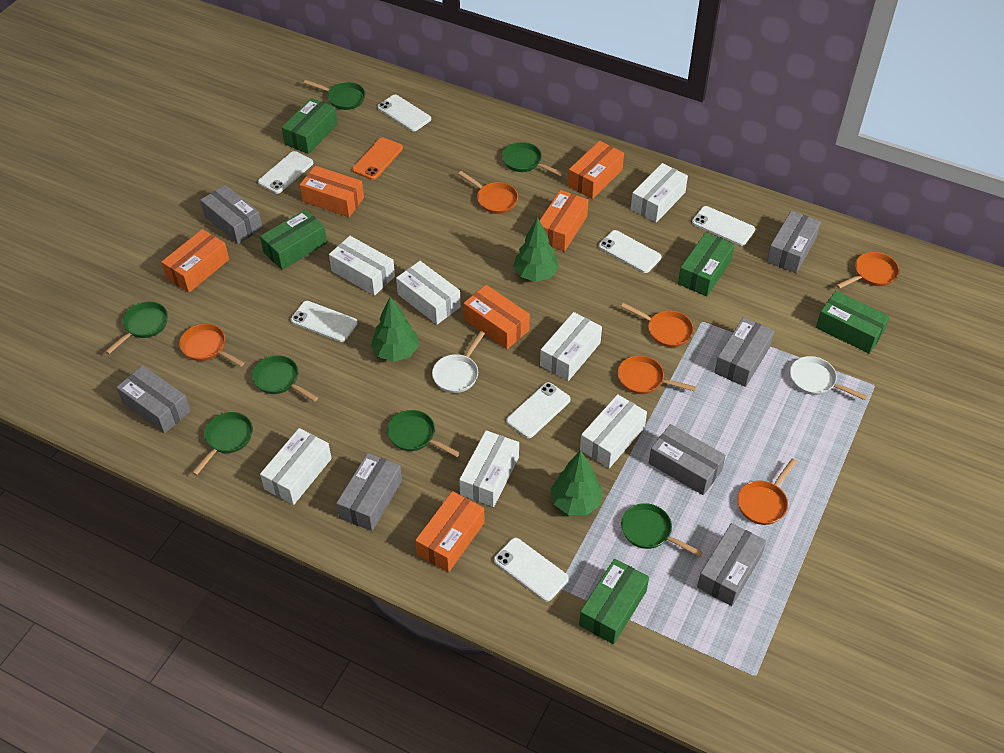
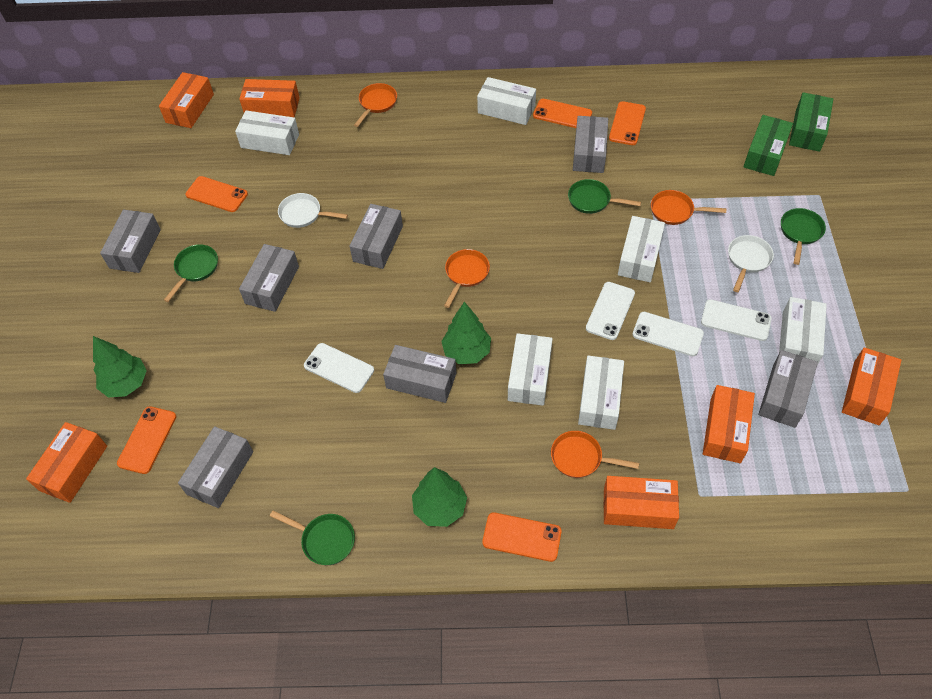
green box: [260,210,327,270] [282,98,338,154] [579,559,649,644] [678,232,735,296] [816,291,890,354] = 5 -> [743,115,793,176] [789,92,833,152] = 2
green pan: [105,302,168,354] [192,412,253,475] [252,355,318,402] [304,80,365,110] [387,410,460,457] [502,142,563,176] [621,503,703,557] = 7 -> [164,244,218,302] [270,510,355,565] [568,179,641,214] [781,208,826,265] = 4
orange pan: [179,324,244,367] [458,171,518,214] [618,355,696,394] [621,303,694,347] [737,458,797,525] [836,252,899,289] = 6 -> [354,83,397,127] [444,249,490,308] [551,431,639,478] [651,190,726,225] = 4
orange phone: [352,138,403,180] = 1 -> [117,406,176,474] [185,176,248,212] [482,512,562,562] [533,99,592,128] [609,101,646,145] = 5
white box: [260,428,332,505] [329,236,395,296] [396,261,461,325] [459,430,519,507] [540,312,602,381] [580,394,647,468] [631,163,688,223] = 7 -> [235,111,299,155] [477,77,536,125] [508,333,552,406] [578,355,624,430] [618,216,665,282] [779,297,827,365] = 6
white phone: [258,151,313,194] [291,301,358,342] [377,95,431,131] [494,538,569,602] [506,382,571,438] [599,230,662,273] [692,206,755,246] = 7 -> [304,343,374,393] [586,282,635,340] [632,312,704,356] [701,299,772,341] = 4

